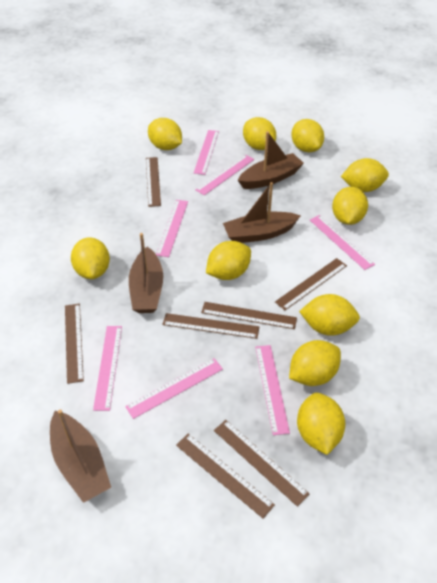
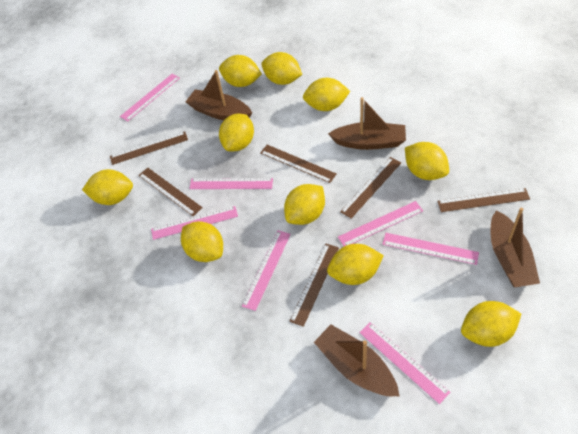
brown ruler: [65,304,84,384] [146,157,161,207] [162,313,259,339] [176,434,275,519] [201,302,297,329] [214,420,309,507] [275,258,347,310] = 7 -> [110,131,188,165] [138,168,203,216] [260,145,337,183] [289,244,339,327] [340,157,401,219] [437,188,530,212] = 6

